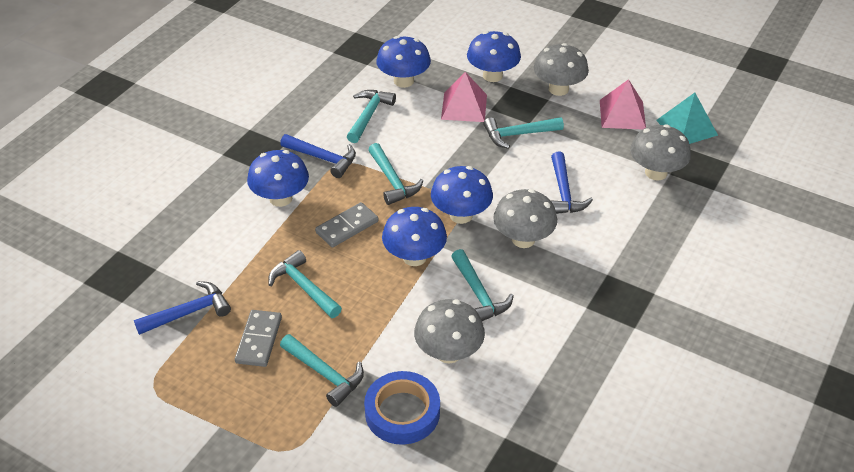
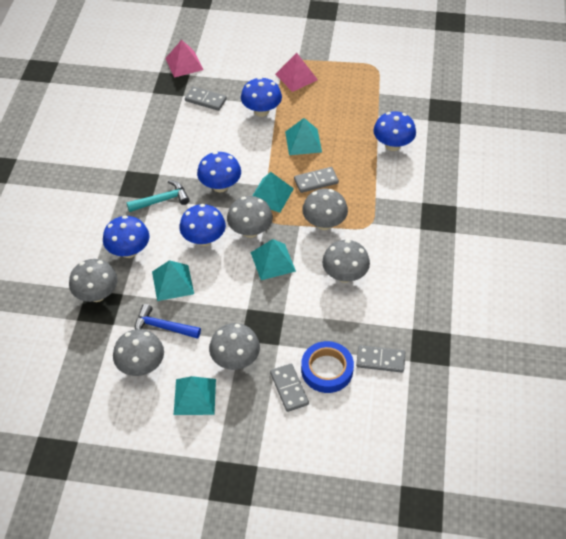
blue hammer: [134,281,231,335] [280,134,356,178] [551,152,593,214] = 3 -> [135,304,201,339] = 1
grey domino: [235,310,282,367] [315,202,378,248] = 2 -> [185,87,227,111] [270,364,309,412] [294,167,339,193] [356,345,405,373] = 4
grey mushroom: [414,299,485,363] [493,189,557,248] [534,43,589,96] [630,124,691,181] = 4 -> [69,259,118,302] [113,329,164,376] [209,323,260,370] [227,196,273,238] [302,189,348,230] [322,240,370,283] = 6
turquoise hammer: [268,250,342,318] [280,334,364,407] [347,90,396,143] [368,143,423,205] [451,249,514,321] [483,117,564,149] = 6 -> [127,180,190,212] = 1
turquoise pyramid: [656,93,718,144] = 1 -> [152,260,194,301] [174,376,216,415] [251,239,296,280] [252,172,294,213] [285,118,322,155] = 5

